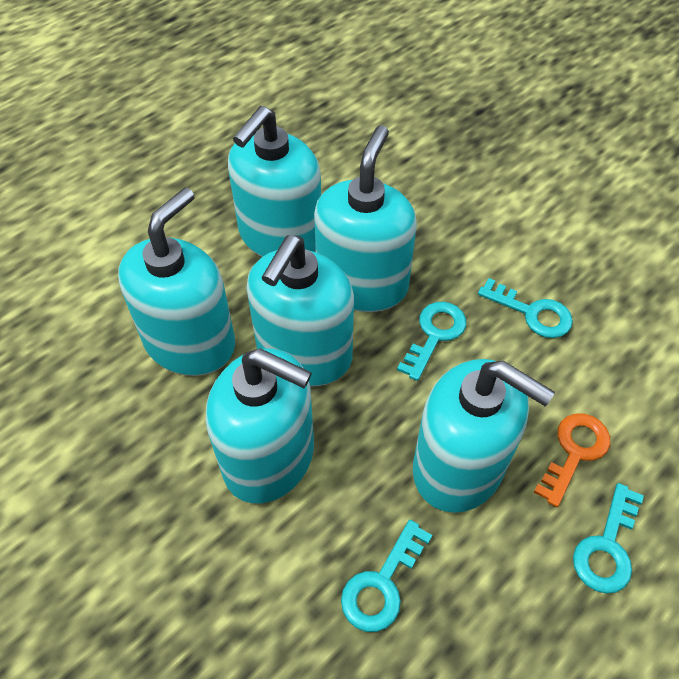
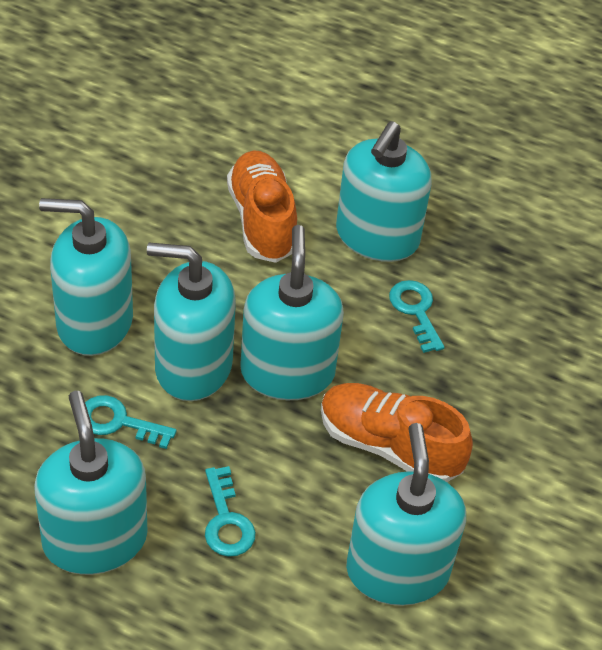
orange key: [534,413,610,507] = 1 -> none = 0
orange shoe: none = 0 -> [227,150,297,263] [321,383,473,482] = 2
turquoise key: [341,520,432,632] [397,302,466,381] [478,278,573,338] [573,483,644,594] = 4 -> [85,395,177,449] [205,466,256,557] [389,280,445,353] = 3

